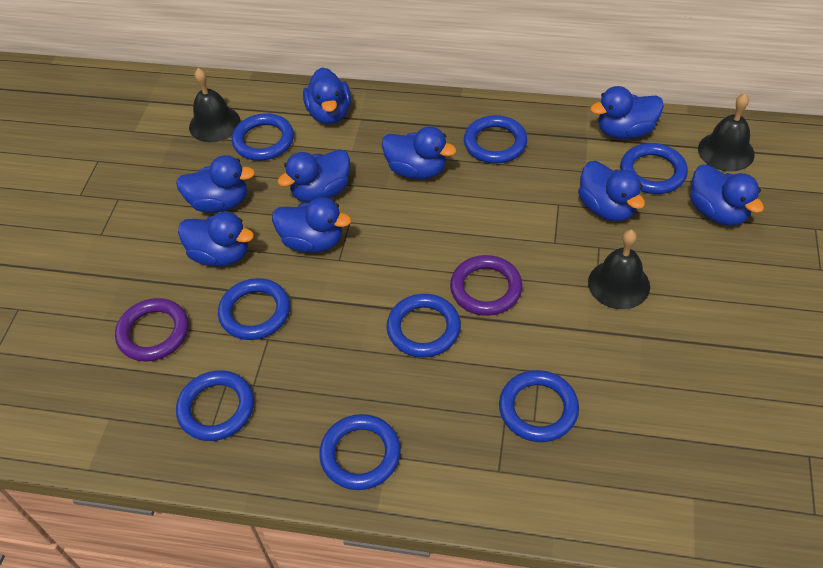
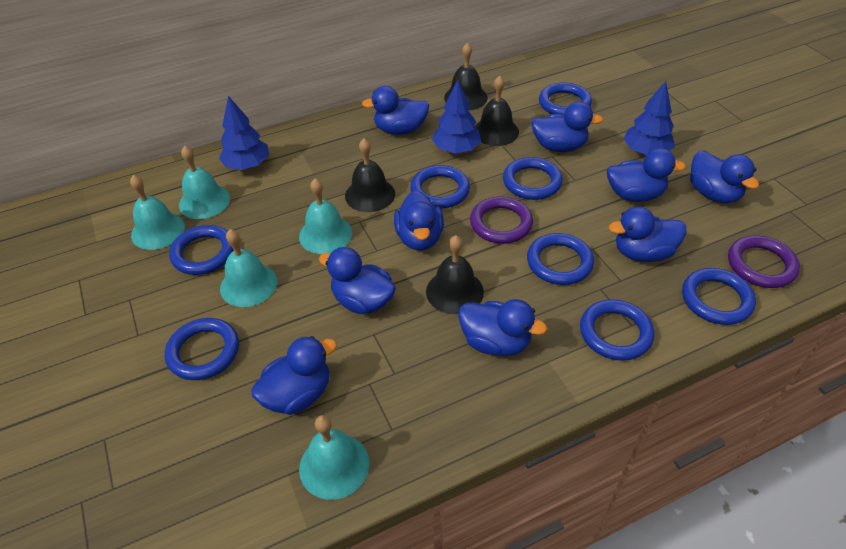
black bell: [189,68,241,143] [588,230,650,309] [698,93,755,172] = 3 -> [345,139,395,212] [426,235,484,314] [444,43,488,110] [474,76,519,146] = 4
blue tree: none = 0 -> [219,96,269,170] [432,79,481,154] [624,81,675,156] = 3
turquoise bell: none = 0 -> [130,175,185,250] [179,146,230,219] [220,229,277,307] [299,178,352,254] [299,415,369,500] = 5

